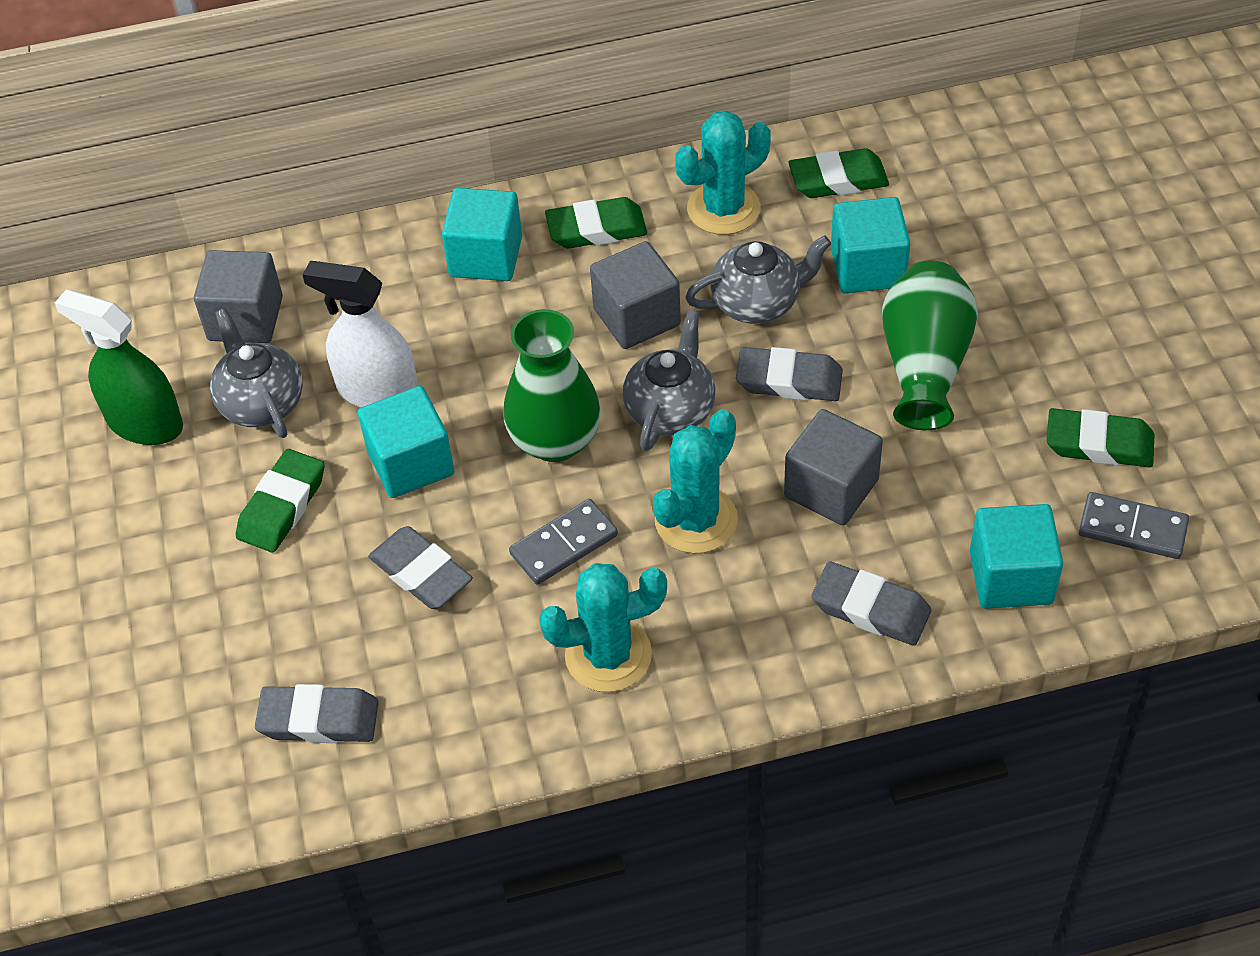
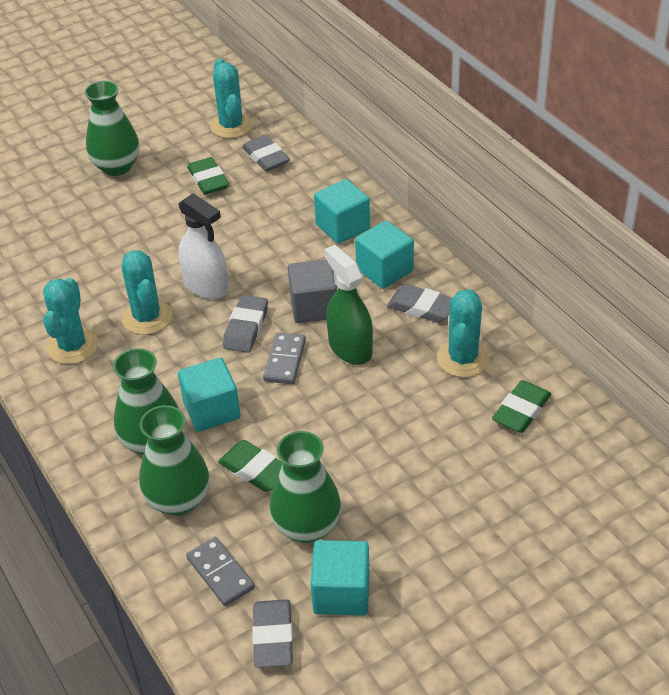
green eraser: [236,449,325,553] [545,197,647,249] [788,148,889,198] [1047,408,1155,467] = 4 -> [187,157,229,195] [218,440,283,492] [492,380,551,433] = 3
green vase: [503,309,601,462] [882,261,978,430] = 2 -> [84,81,140,176] [113,348,179,455] [139,405,210,516] [269,431,341,543] = 4
grey cube: [194,250,283,343] [590,241,681,349] [784,409,883,525] = 3 -> [288,259,337,323] = 1
grey teapot: [210,308,303,438] [623,310,716,451] [685,235,831,324] = 3 -> none = 0
turquoise cactus: [539,563,667,692] [653,409,738,554] [675,111,771,235] = 3 -> [43,278,98,364] [122,250,172,335] [210,58,253,138] [437,289,490,377] = 4

